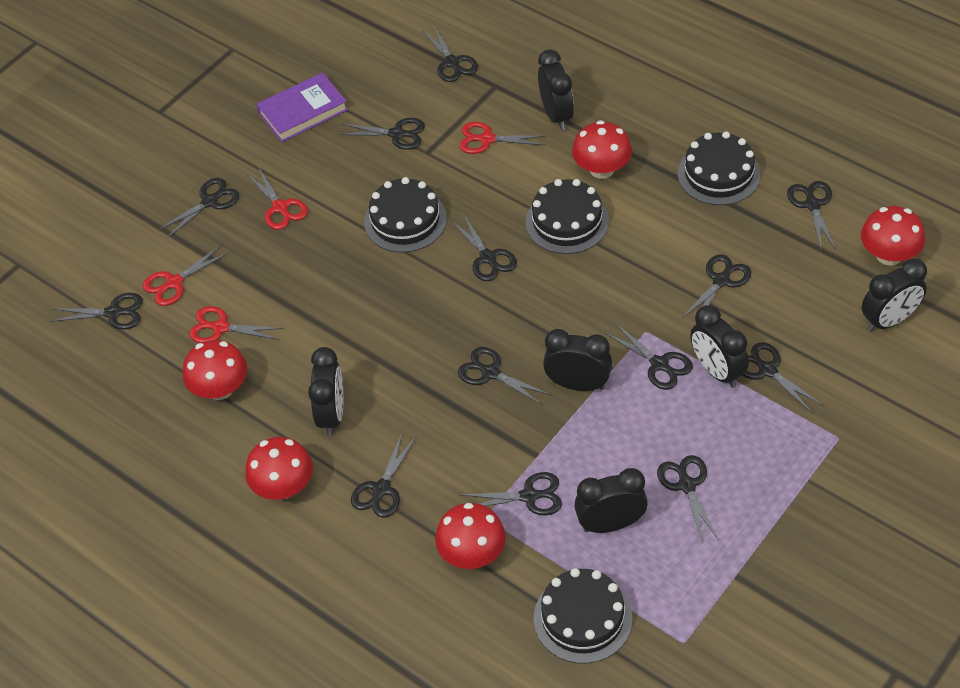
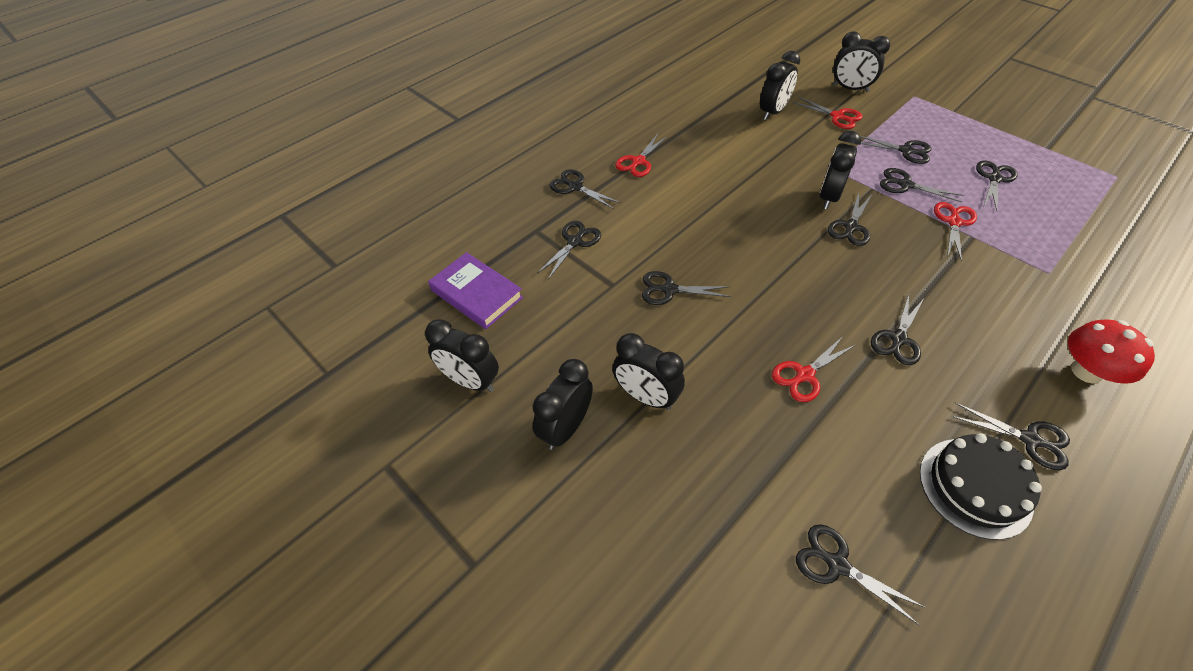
black cake: [364,177,447,253] [526,179,609,254] [534,568,632,664] [678,132,760,205] = 4 -> [920,433,1042,540] = 1
black scissors: [50,293,143,330] [158,178,239,238] [338,118,425,150] [351,434,416,518] [422,26,478,82] [451,215,517,281] [458,347,550,405] [462,472,562,516] [605,323,693,390] [657,455,719,543] [682,254,751,325] [742,342,823,413] [787,181,836,250] = 13 -> [537,221,601,280] [550,169,621,209] [642,271,731,305] [796,524,926,626] [828,193,871,246] [860,136,931,164] [871,294,924,365] [880,168,963,202] [951,403,1070,470] [976,161,1018,211] = 10
red mushroom: [183,340,247,400] [245,437,313,500] [435,503,506,569] [572,120,632,179] [861,206,925,266] = 5 -> [1068,319,1155,384] = 1

